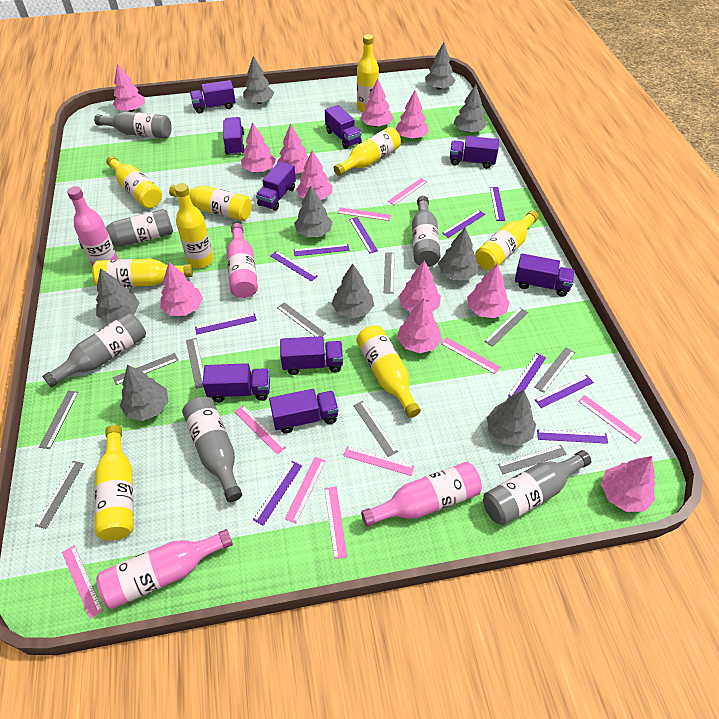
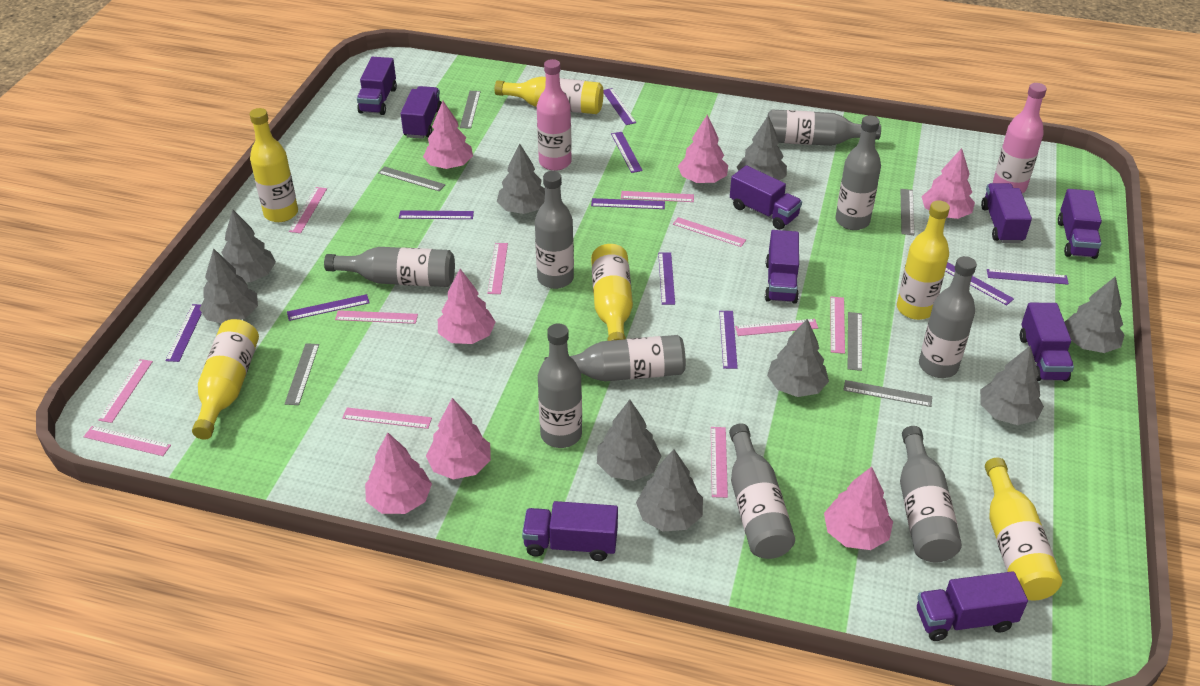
grey bottle: [42,313,146,387] [78,209,173,249] [94,111,172,139] [182,397,242,502] [412,196,440,267] [483,450,591,525] = 6 -> [324,247,455,287] [535,171,574,289] [538,323,582,448] [544,335,686,381] [729,423,795,559] [768,110,881,146] [835,116,881,230] [900,426,962,562] [919,256,977,378] = 9
grey ruler: [35,461,84,529] [39,390,79,449] [113,353,178,385] [186,338,204,389] [277,302,326,337] [353,401,398,457] [384,252,395,294] [484,308,528,347] [498,445,567,474] [535,347,575,393] = 10 -> [285,343,319,405] [378,166,445,191] [460,91,481,129] [843,380,932,407] [848,312,862,371] [901,189,914,235] = 6
pink bottle: [67,186,118,267] [96,529,233,609] [226,223,258,298] [361,462,482,527] = 4 -> [537,59,572,171] [993,83,1047,193] = 2
pink ruler: [62,545,103,618] [235,405,286,455] [285,457,325,523] [324,486,347,559] [338,207,391,221] [343,446,414,476] [388,178,427,205] [441,337,500,374] [578,395,642,444] = 9 -> [83,426,171,456] [98,359,153,423] [289,187,327,233] [335,310,418,324] [342,407,432,429] [487,243,508,294] [621,191,694,202] [673,217,746,247] [711,427,728,498] [735,319,818,336] [830,297,845,354] = 11
pink tree: [113,64,145,112] [161,262,203,316] [241,122,276,172] [277,124,308,173] [296,150,332,200] [361,79,393,127] [396,91,429,139] [397,298,442,353] [399,261,441,312] [467,264,510,318] [601,456,655,512] = 11 -> [365,432,432,514] [423,101,473,169] [426,398,491,479] [438,269,496,344] [678,115,728,183] [824,467,893,550] [922,148,975,219] = 7
yellow bottle: [92,258,193,287] [94,425,134,541] [106,156,162,208] [169,185,252,221] [174,183,214,268] [334,127,401,176] [356,325,421,418] [357,34,379,112] [475,210,539,271] = 9 -> [192,319,259,440] [250,108,298,222] [495,76,604,114] [591,244,633,341] [897,200,950,320] [985,458,1062,601] = 6

